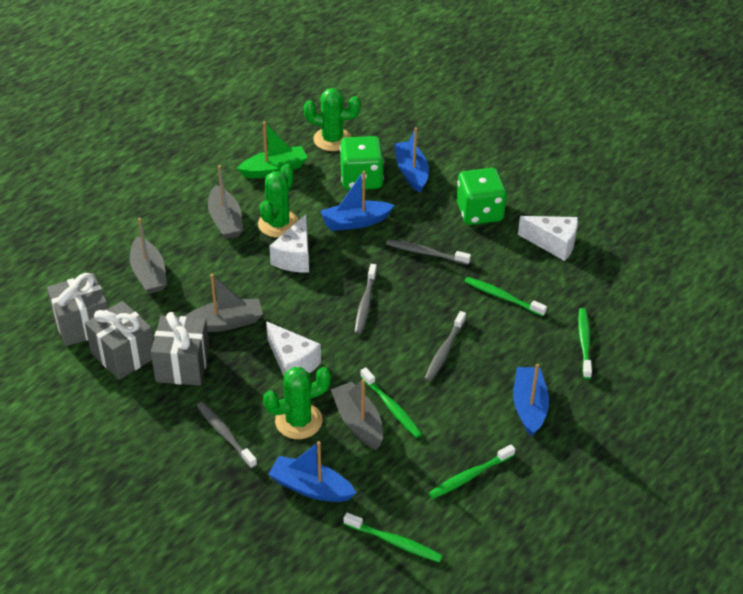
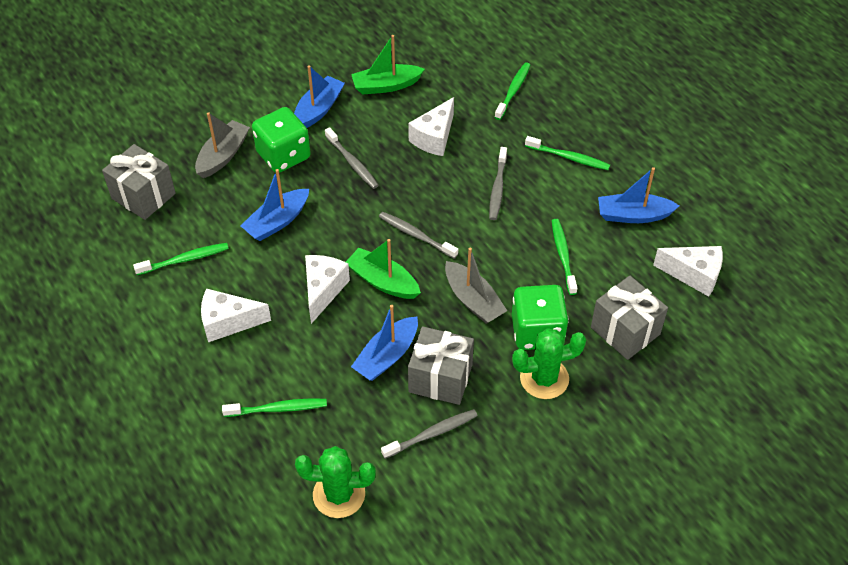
green boat: [237,121,308,178] = 1 -> [346,239,421,299] [351,35,425,95] = 2
green cactus: [258,164,299,238] [263,367,331,439] [304,88,361,151] = 3 -> [295,446,376,518] [512,329,586,399] = 2
grey boat: [130,218,167,294] [186,274,263,332] [208,165,243,239] [331,379,383,450] = 4 -> [195,112,250,178] [445,248,507,324] = 2
white cheese: [266,321,321,376] [269,214,309,273] [518,216,578,261] = 3 -> [201,288,271,342] [305,255,350,324] [408,97,454,156] [653,246,723,297] = 4

